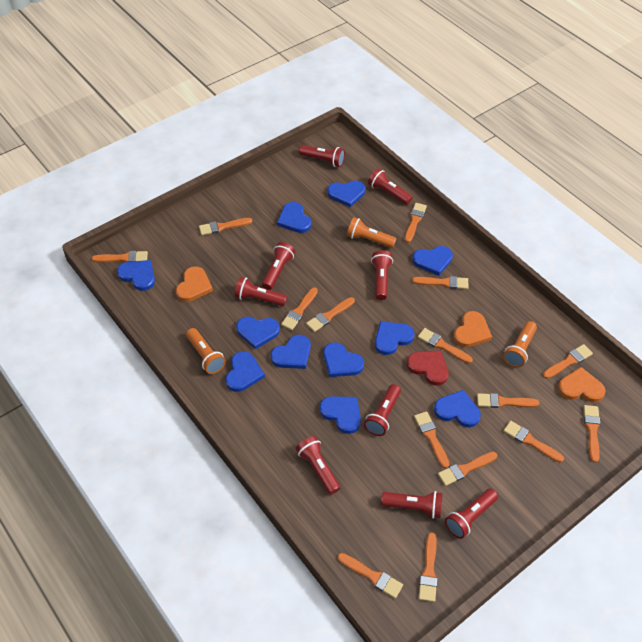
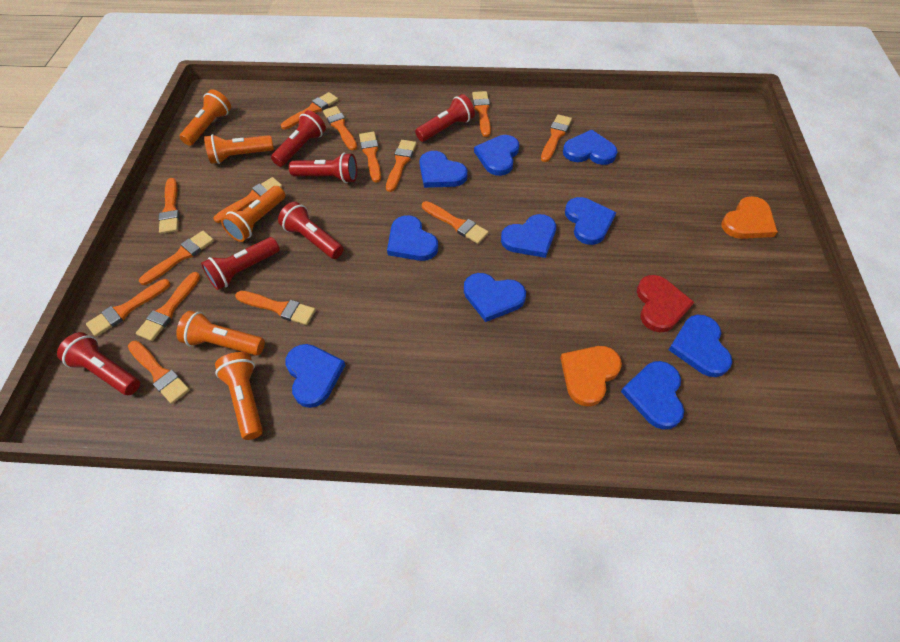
blue heart: [117,260,155,291] [225,351,265,392] [236,316,280,349] [270,335,311,369] [277,202,311,233] [320,396,361,434] [323,343,364,377] [327,181,365,207] [375,321,415,355] [412,246,453,276] [434,390,481,427] = 11 -> [285,344,345,408] [387,215,438,261] [419,151,468,188] [464,273,526,322] [474,135,519,176] [501,214,556,258] [563,130,618,165] [565,197,616,245] [621,361,684,429] [669,315,732,377] = 10
orange brush: [92,251,148,262] [199,218,252,235] [281,287,318,330] [306,297,355,332] [338,553,403,598] [405,203,427,242] [412,276,469,289] [414,412,449,468] [418,328,473,363] [419,533,437,602] [438,452,497,486] [477,393,540,408] [504,421,564,463] [543,344,593,379] [584,405,600,463] = 15 -> [86,279,170,337] [128,341,190,404] [136,272,200,341] [139,231,214,285] [159,178,180,234] [213,177,282,223] [235,291,316,325] [281,92,338,129] [323,106,357,150] [359,132,381,182] [386,140,417,192] [422,201,489,244] [472,91,491,137] [541,114,572,162] = 14
orange flashlight: [186,328,226,374] [347,217,397,248] [503,321,537,367] = 3 -> [176,311,265,356] [179,89,231,146] [204,134,274,164] [215,352,263,440] [221,186,285,242] = 5
orange heart: [176,266,213,302] [454,311,492,347] [558,367,606,402] = 3 -> [560,346,622,406] [721,196,778,239] = 2
red flashlight: [234,277,287,306] [262,242,295,290] [296,436,340,495] [299,145,345,167] [364,384,401,436] [368,168,413,205] [371,250,393,300] [381,491,442,519] [445,488,498,539] = 9 -> [57,332,140,395] [201,237,280,290] [271,110,326,167] [278,202,344,259] [289,153,357,183] [415,94,475,142] = 6

